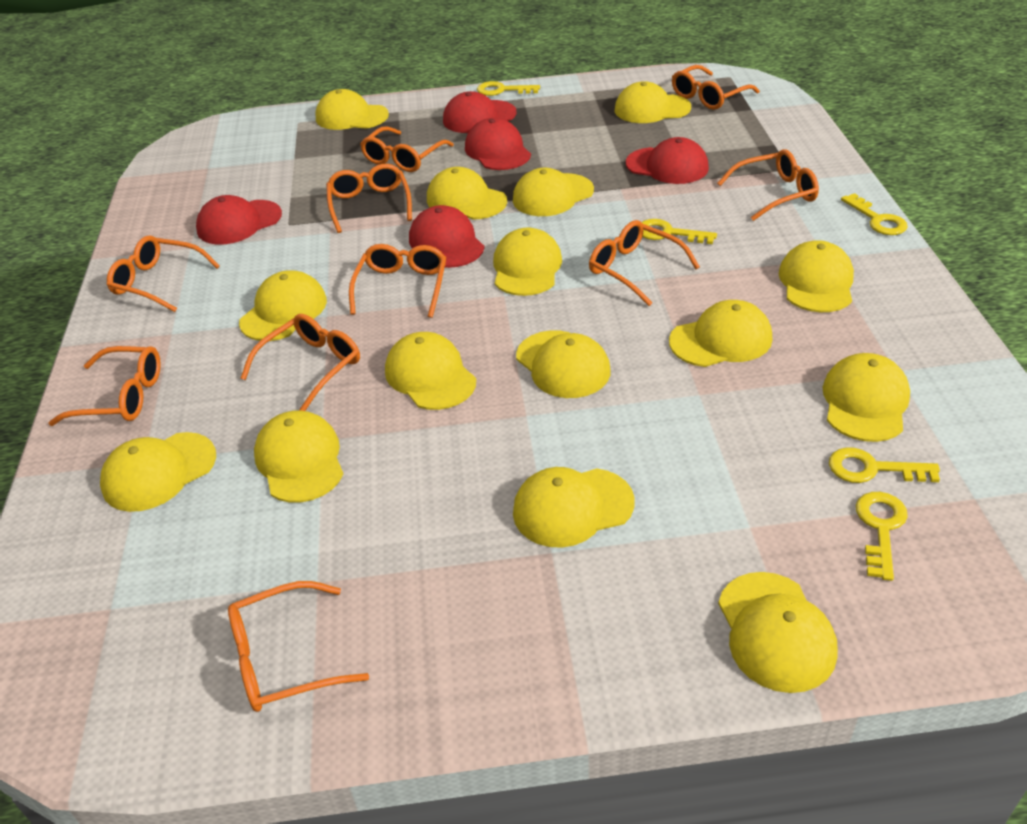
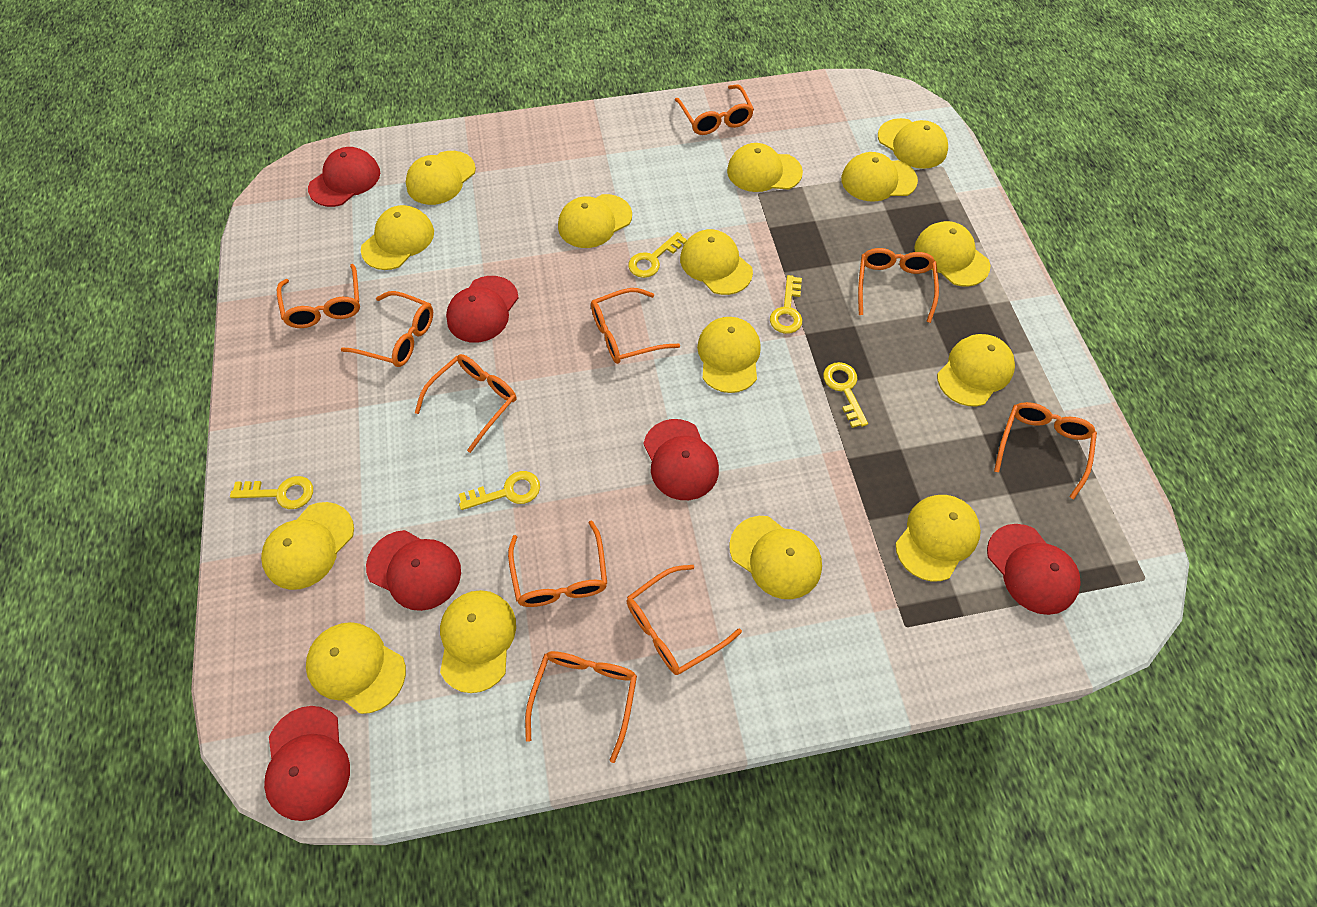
red cap: [196,195,282,244] [409,205,485,268] [443,91,517,133] [465,118,531,170] [626,137,709,184] = 5 -> [264,706,350,821] [308,147,380,207] [366,530,461,611] [446,276,518,343] [643,419,719,500] [987,524,1080,615] = 6

